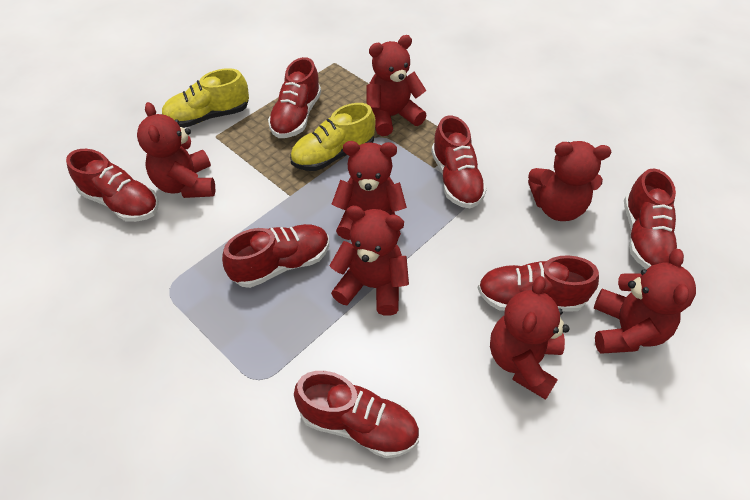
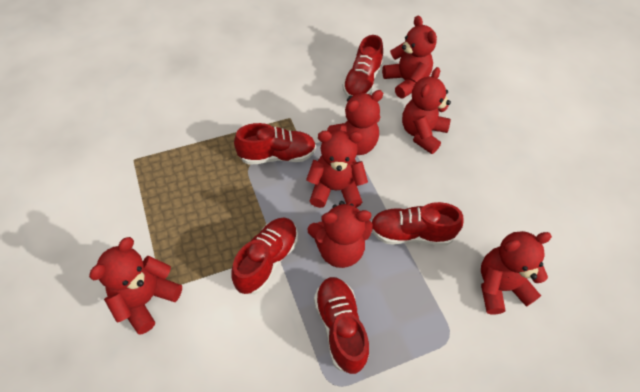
red shoe: [66,149,159,222] [222,224,329,288] [268,57,321,138] [294,371,419,458] [431,116,487,209] [478,255,599,311] [624,168,677,269] = 7 -> [231,218,298,294] [234,123,316,165] [314,277,369,374] [342,35,383,97] [371,202,464,245] = 5
yellow shoe: [162,68,249,128] [290,103,376,171] = 2 -> none = 0

